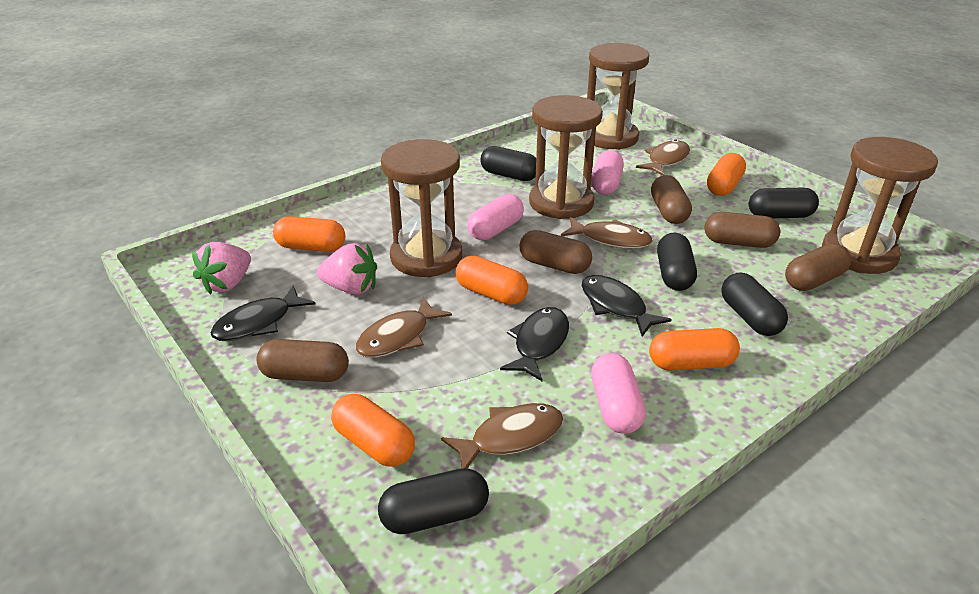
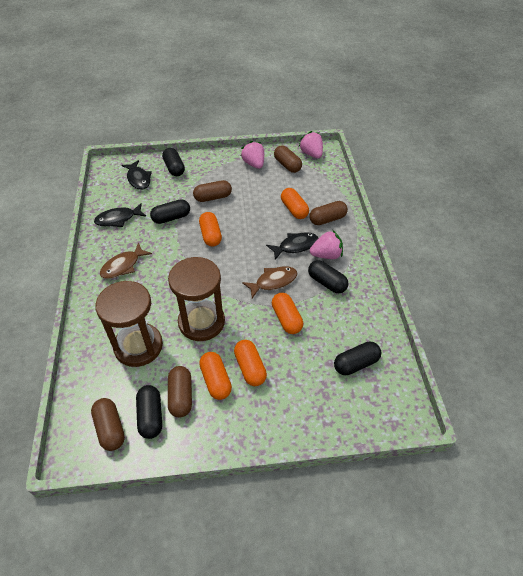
brown fish: [356,297,452,358] [441,403,563,468] [561,217,653,248] [636,140,690,176] = 4 -> [100,243,152,279] [242,266,298,298] = 2
brown hourglass: [381,139,462,277] [529,95,603,219] [587,43,649,150] [822,137,938,274] = 4 -> [95,281,163,367] [168,257,225,341] = 2
pink capsule: [467,194,524,240] [591,150,624,195] [591,353,646,434] = 3 -> none = 0
pink strawberry: [192,242,251,295] [317,243,377,295] = 2 -> [241,141,264,169] [299,131,323,158] [310,230,343,259] = 3

